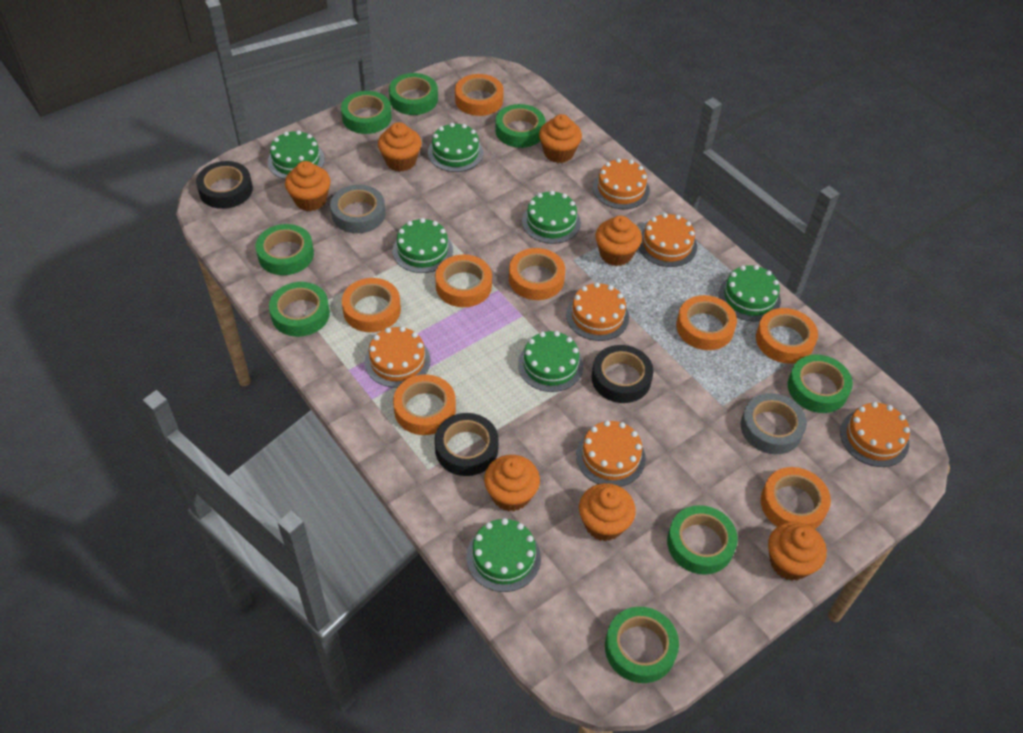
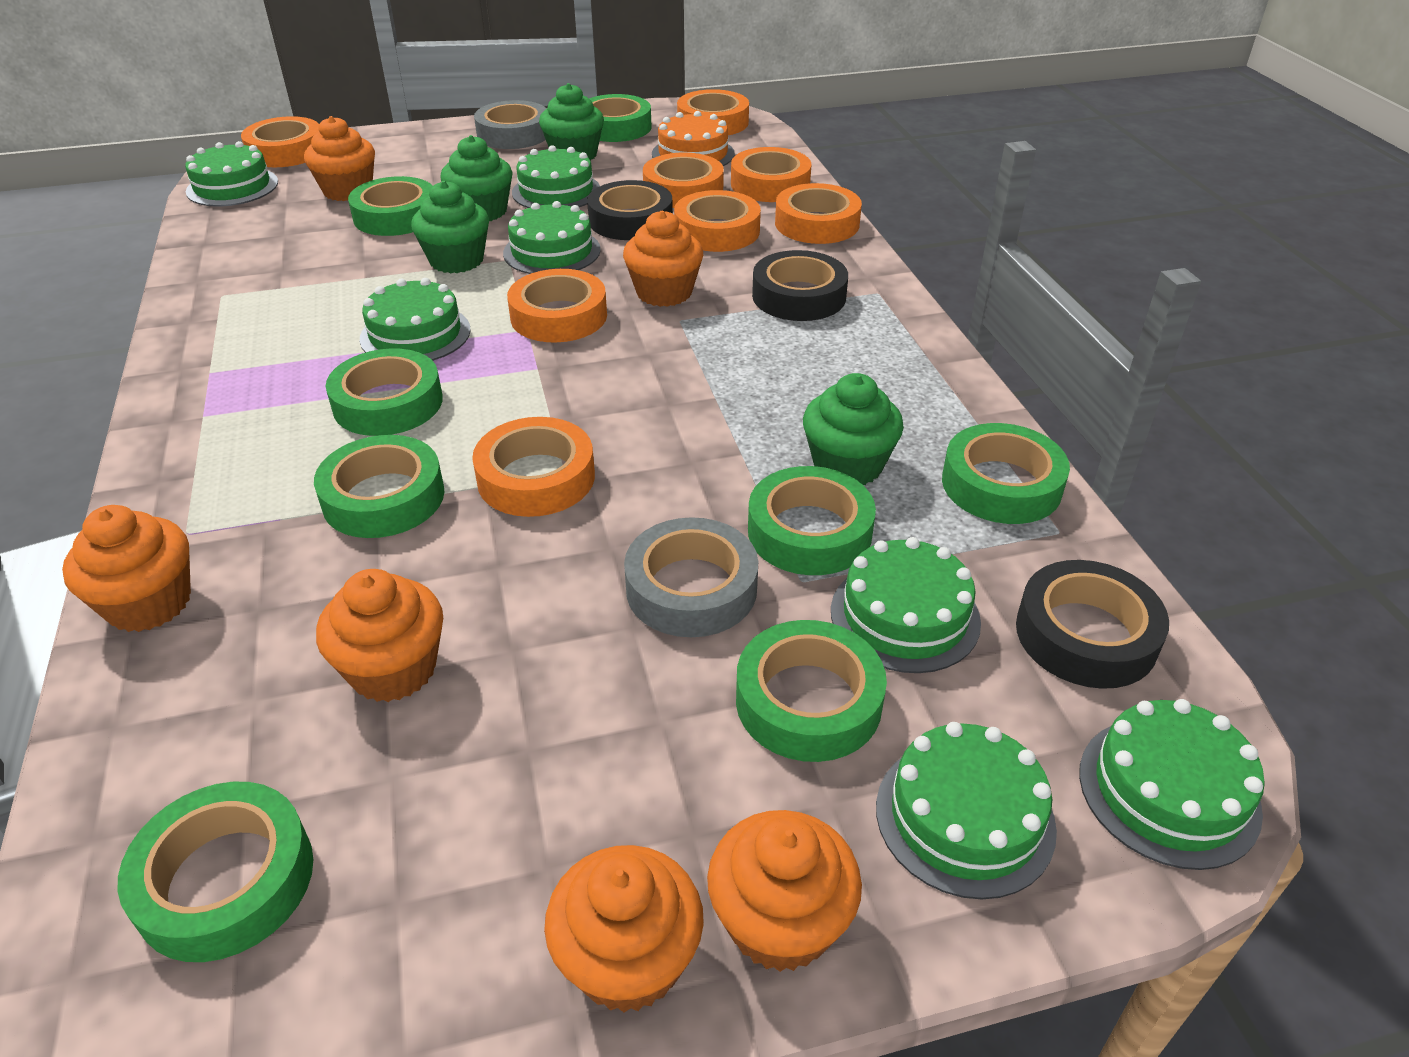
green cupcake: none = 0 -> [411,181,489,274] [440,135,513,221] [539,83,604,161] [803,373,904,485] = 4
orange cake: [365,326,431,388] [566,282,629,341] [576,420,646,487] [593,158,650,209] [639,213,697,267] [840,402,910,467] = 6 -> [652,111,735,166] = 1
orange cupcake: [285,161,331,211] [378,122,422,172] [484,455,540,511] [539,114,582,163] [579,483,636,541] [596,216,642,266] [768,522,827,581] = 7 -> [62,505,191,632] [304,116,375,201] [316,569,443,702] [544,845,704,1013] [623,211,703,307] [707,810,862,972] = 6

